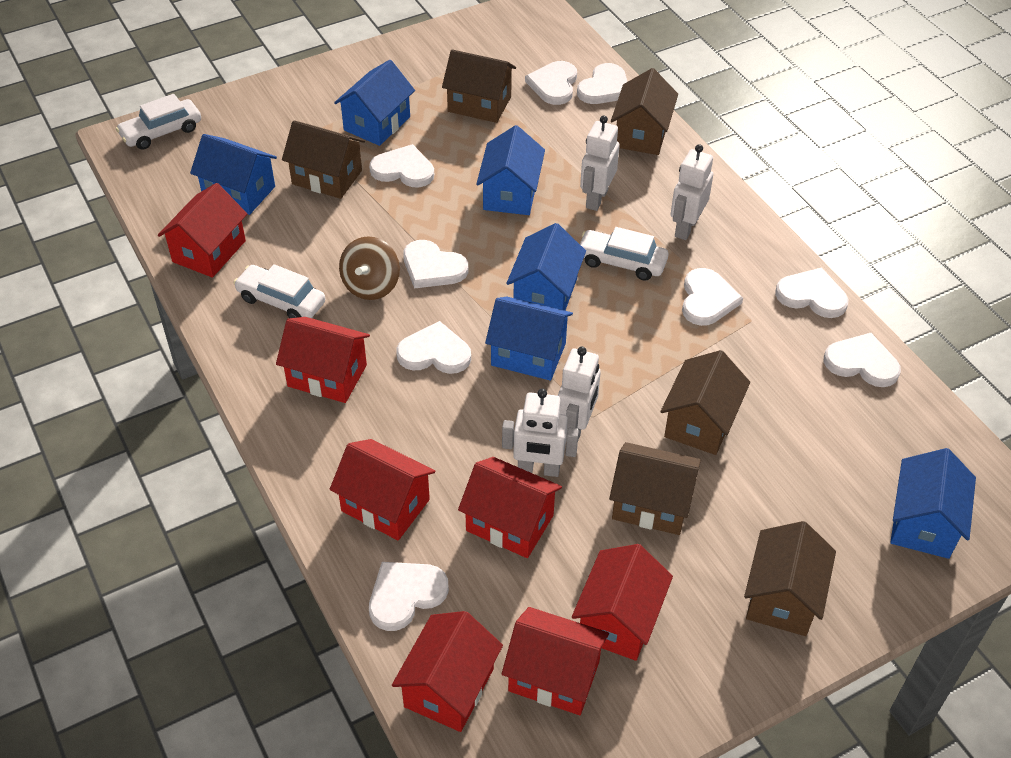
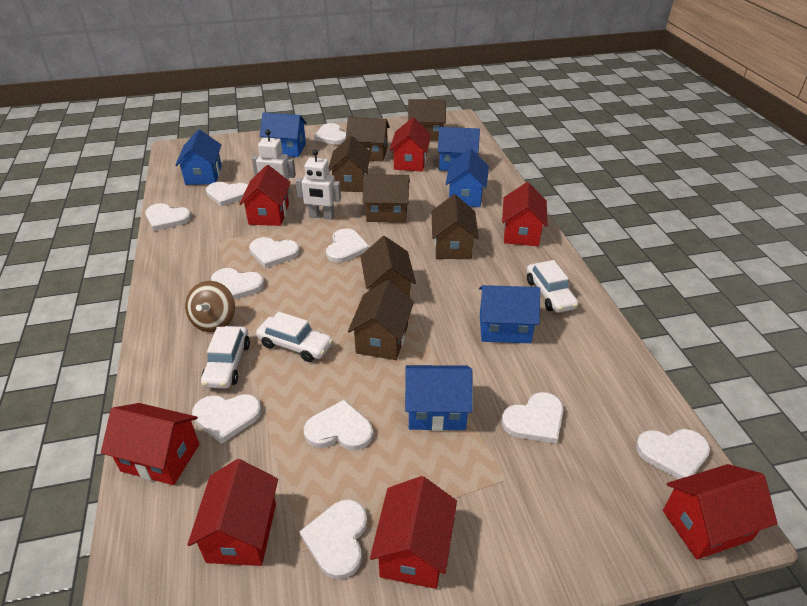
brown house: [282,120,365,199] [442,49,516,123] [609,442,701,535] [611,68,678,155] [660,350,750,455] [744,521,836,636] = 6 -> [329,136,371,192] [346,117,390,162] [348,280,414,360] [361,236,416,299] [363,174,410,223] [408,99,446,141] [431,194,479,259] = 7
white heart: [369,144,434,187] [369,562,449,631] [396,321,471,374] [403,240,468,289] [525,61,577,105] [577,63,628,104] [682,268,743,326] [775,267,848,318] [824,333,901,387] = 9 -> [145,203,191,231] [192,394,262,444] [206,182,248,206] [211,268,264,300] [249,237,300,268] [299,499,367,580] [304,400,373,450] [313,123,346,145] [326,228,370,263] [502,392,564,444] [636,429,710,479] = 11
white robot: [502,389,579,477] [558,347,601,441] [580,115,620,211] [670,144,713,240] = 4 -> [252,130,296,195] [296,150,341,220] = 2

